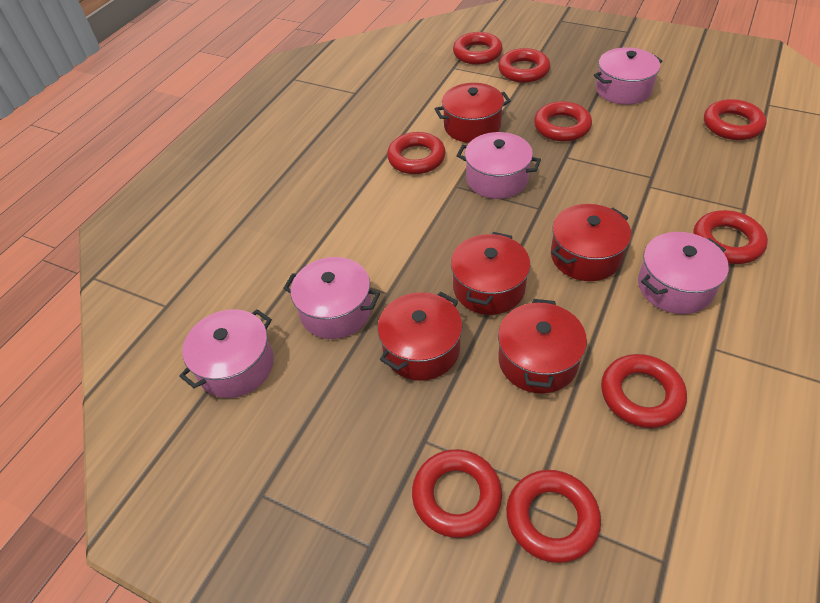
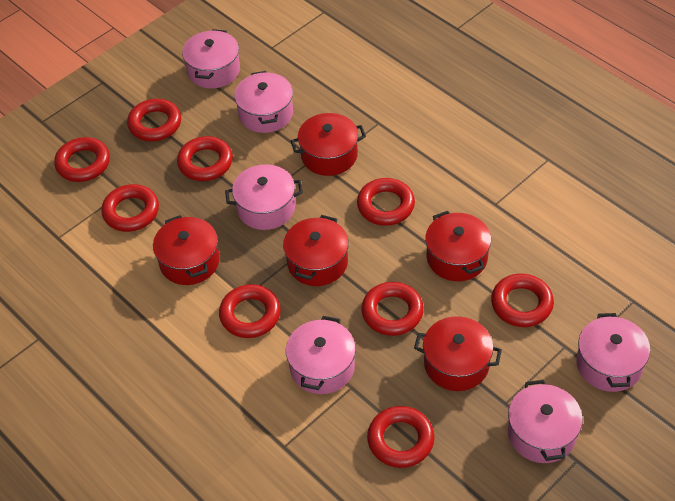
pink pot: [179,309,274,398] [283,257,380,339] [457,132,541,199] [594,47,662,105] [638,232,729,314] = 5 -> [182,29,240,89] [225,164,303,230] [234,71,293,133] [286,316,356,394] [508,380,583,463] [576,313,650,392] = 6

